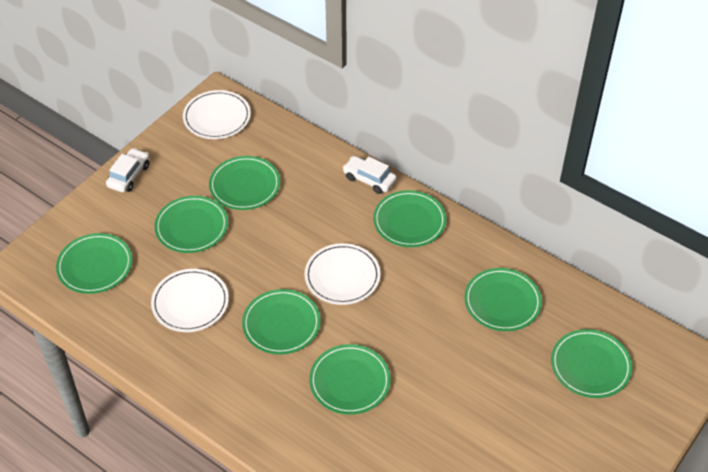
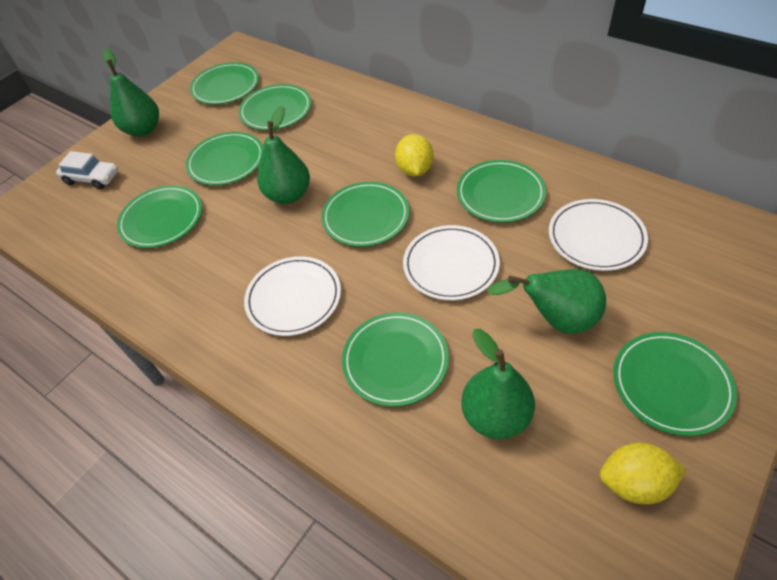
green pear: none = 0 -> [103,48,159,137] [257,106,310,204] [461,329,535,439] [487,269,606,334] = 4
white car: [106,148,150,192] [343,156,397,194] = 2 -> [56,151,118,189] = 1
yellow lemon: none = 0 -> [395,134,433,177] [600,443,687,504] = 2

